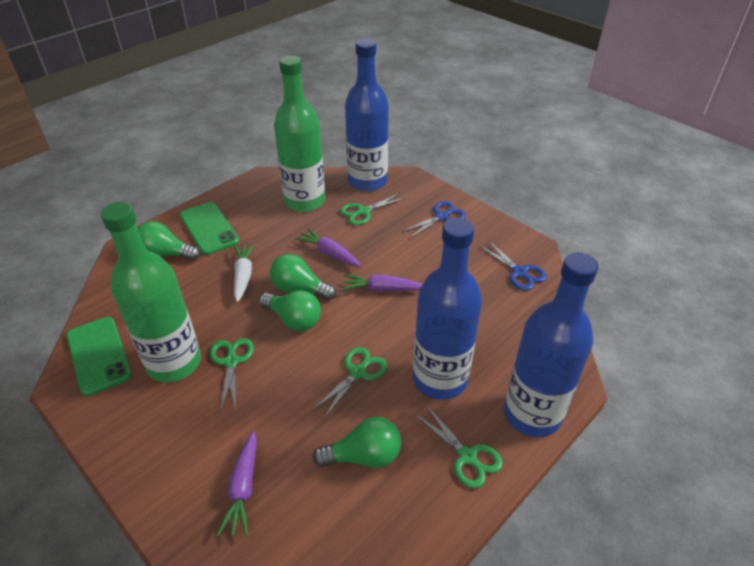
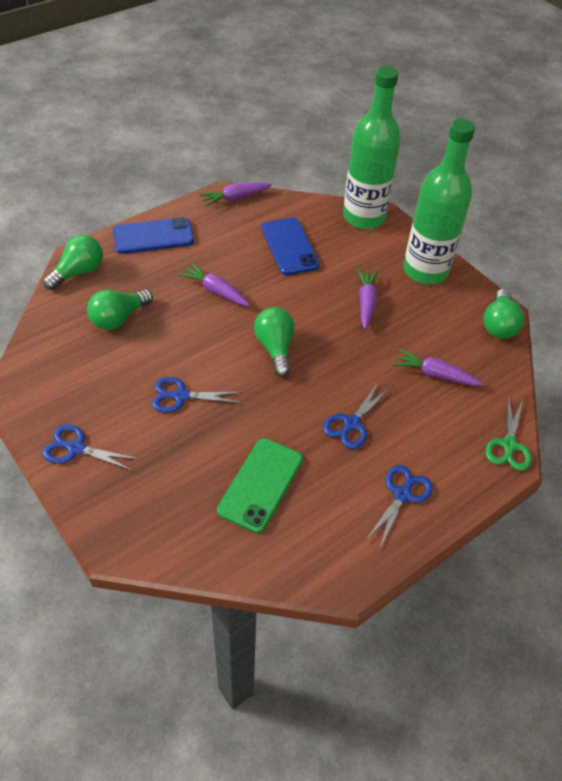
blue bottle: [345,39,389,192] [413,218,482,400] [504,252,598,437] = 3 -> none = 0
blue phone: none = 0 -> [113,217,194,254] [262,217,320,275] = 2
blue scissors: [402,201,466,239] [480,241,547,291] = 2 -> [43,424,139,471] [152,377,242,413] [323,381,391,449] [365,465,433,548] = 4
green phone: [67,317,132,396] [180,202,239,255] = 2 -> [217,438,303,533] = 1
green scissors: [210,338,254,413] [313,347,387,419] [340,193,406,225] [415,405,503,489] = 4 -> [485,397,532,471] = 1
purple carrot: [217,431,257,537] [295,228,361,267] [342,274,423,292] = 3 -> [178,263,250,306] [199,183,272,206] [357,268,378,329] [393,349,483,386] = 4
white carrot: [234,244,255,302] = 1 -> none = 0

